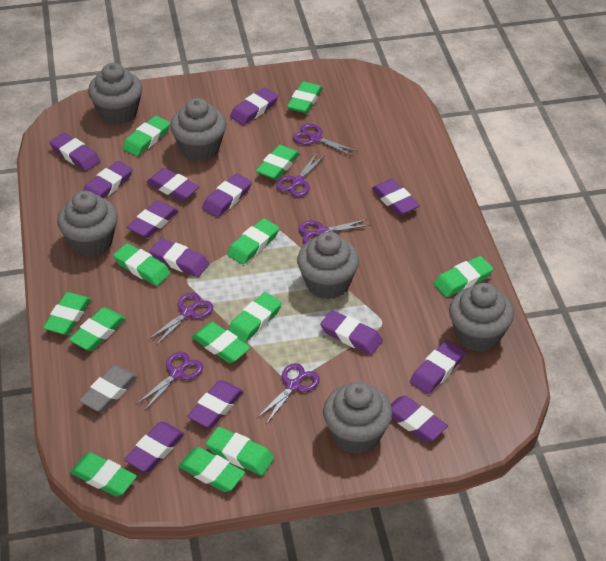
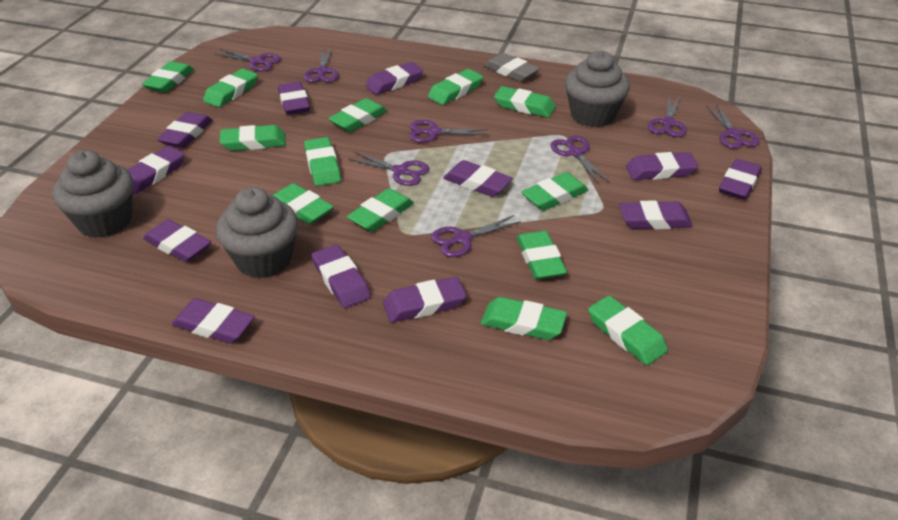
grey cupcake: [57,191,118,257] [88,63,143,125] [170,98,226,161] [297,232,359,299] [323,382,392,454] [449,283,514,352] = 6 -> [53,150,133,238] [216,187,298,278] [565,51,630,127] = 3
purple eraser: [50,133,100,171] [83,161,133,198] [124,422,184,472] [127,200,178,238] [147,168,200,201] [150,238,209,277] [187,380,243,428] [202,173,252,217] [230,88,278,125] [320,310,383,355] [372,179,420,216] [391,396,448,442] [410,340,465,394] = 13 -> [127,146,185,194] [143,219,211,262] [157,112,212,148] [171,298,255,343] [278,82,310,115] [312,244,371,308] [365,62,423,95] [383,277,466,323] [443,160,513,197] [619,200,693,229] [626,152,698,180] [719,159,762,200] = 12
purple scissors: [136,352,203,410] [148,292,213,346] [257,363,320,424] [276,153,325,197] [293,123,358,156] [298,219,371,244] = 6 -> [214,48,281,71] [304,47,339,82] [348,152,430,186] [409,120,489,143] [431,215,521,257] [551,136,609,184] [648,96,687,137] [706,105,760,149] = 8

